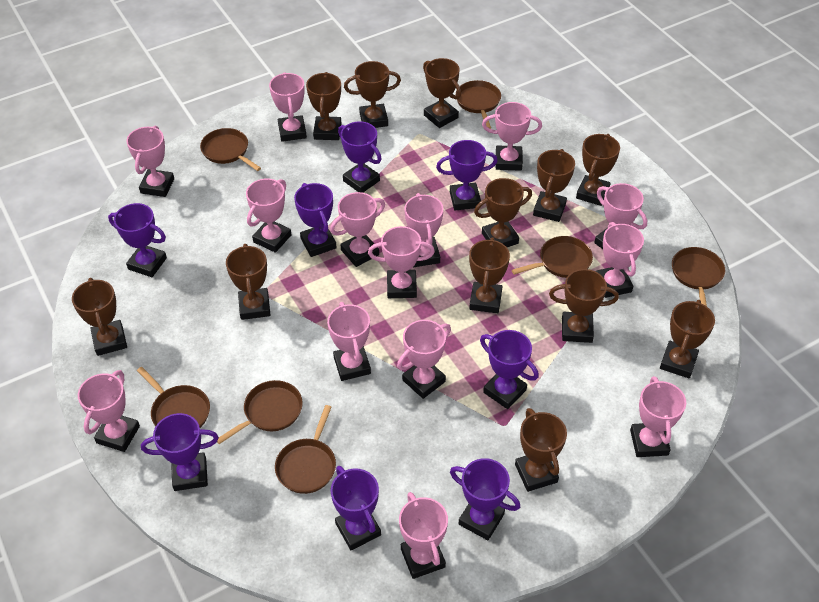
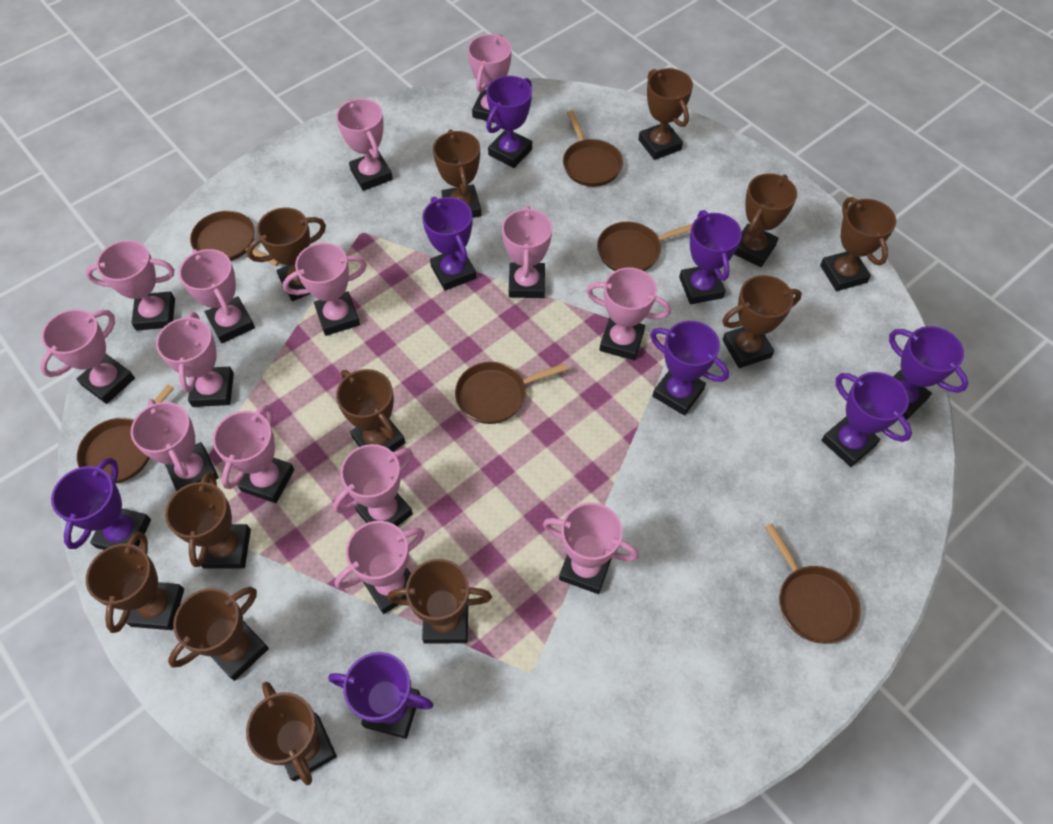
brown pan: [137,367,210,428] [200,128,261,171] [217,380,303,444] [275,405,336,494] [456,80,501,129] [512,236,593,278] [672,247,725,306] = 7 -> [77,384,174,483] [190,211,280,266] [455,362,568,424] [563,110,623,187] [597,222,692,271] [765,524,861,644] = 6

